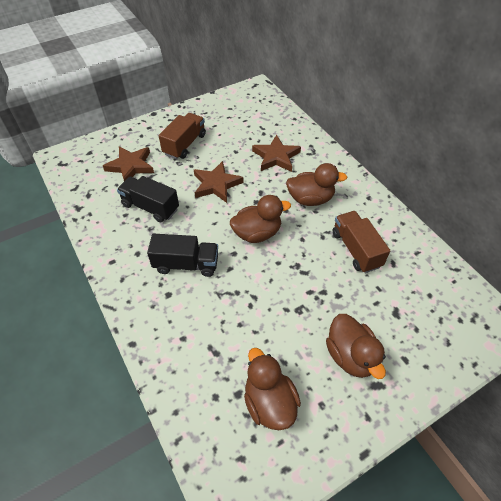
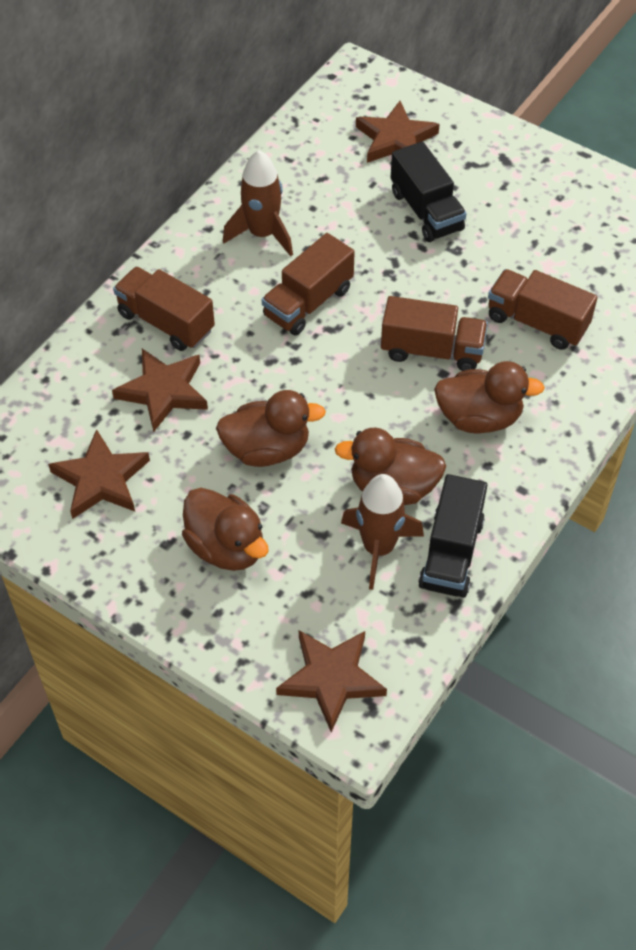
brown rocket: none = 0 -> [223,150,293,256] [341,474,424,590] = 2
brown star: [103,146,154,181] [194,161,244,203] [252,135,301,172] = 3 -> [48,429,150,519] [112,349,208,432] [276,630,387,732] [356,101,440,163] = 4
brown truck: [159,113,206,159] [333,211,390,273] = 2 -> [113,267,215,351] [262,233,355,336] [381,296,488,371] [488,269,598,350] = 4

